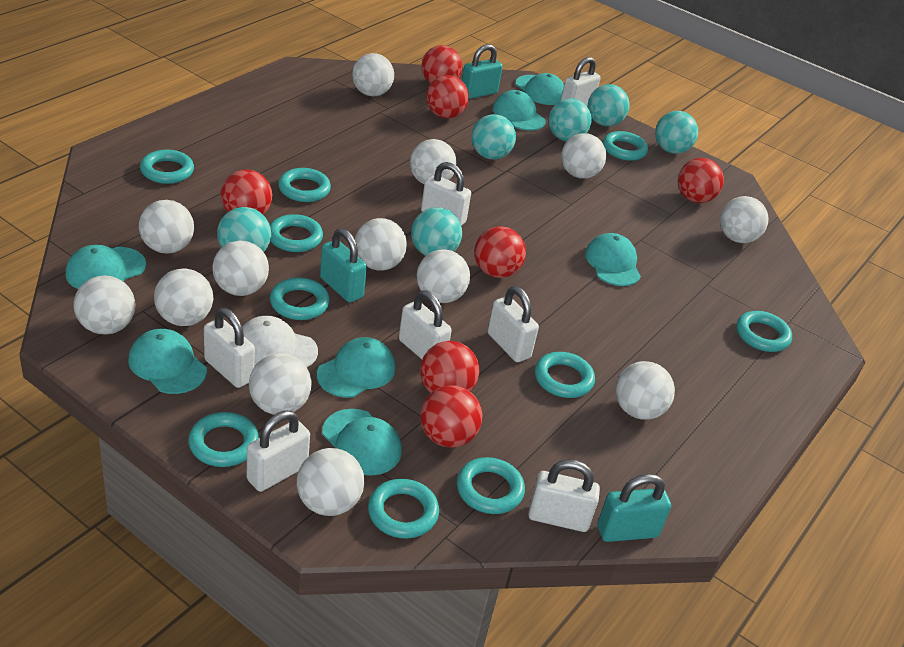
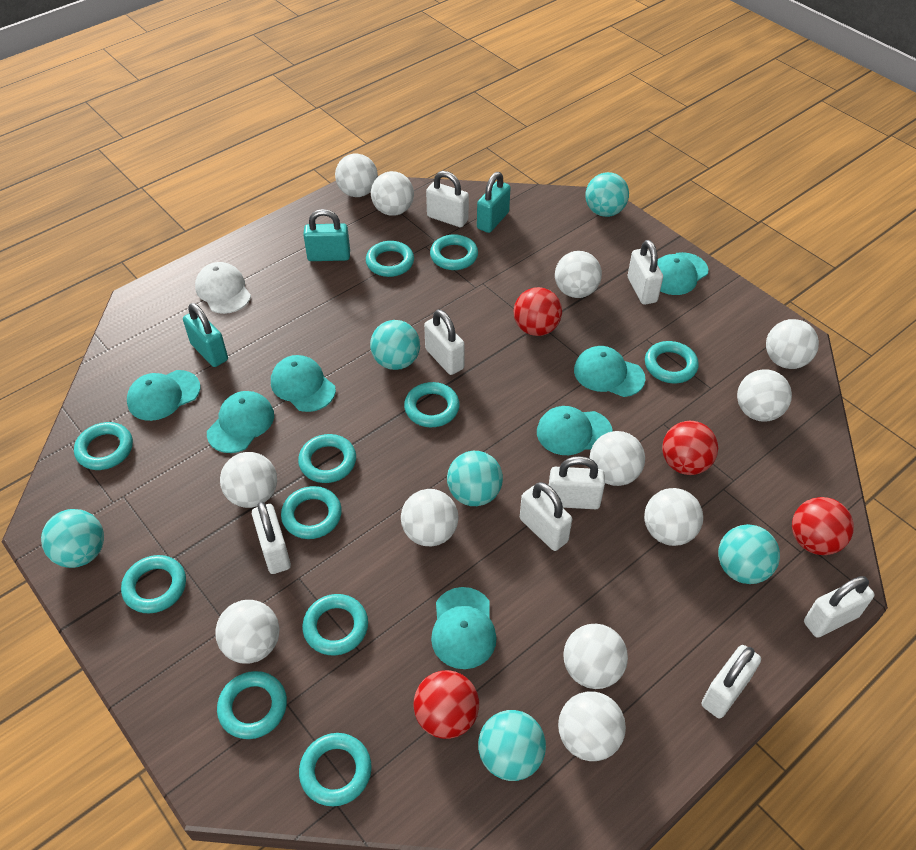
red ball: [221,169,272,215] [420,341,479,393] [420,385,482,448] [421,45,462,84] [426,75,469,119] [474,226,526,278] [678,158,724,203] = 7 -> [413,670,479,739] [514,287,562,336] [662,421,718,475] [792,497,854,555] = 4
turquoise ring: [140,149,194,184] [188,412,259,467] [270,214,323,252] [270,277,330,320] [278,168,331,202] [368,479,439,539] [457,457,525,514] [535,352,595,398] [603,131,648,161] [736,311,792,352] = 10 -> [74,422,133,470] [121,555,186,613] [217,671,287,739] [281,486,342,539] [298,434,356,483] [299,733,372,806] [302,594,368,655] [366,241,414,277] [404,382,460,427] [430,234,478,270] [645,341,699,383] = 11
white ball: [74,276,135,334] [139,200,194,254] [154,269,213,326] [212,241,269,296] [249,353,311,415] [297,448,364,516] [352,53,394,96] [355,218,407,271] [410,139,457,184] [416,249,470,303] [561,133,606,179] [615,361,675,420] [720,196,769,243] = 13 -> [215,600,279,664] [220,452,277,508] [335,154,378,197] [371,171,414,216] [401,489,458,546] [555,251,602,298] [558,691,626,761] [563,624,628,689] [589,431,645,486] [644,488,703,546] [737,369,792,421] [766,319,819,369] = 12
white padlock: [204,308,255,388] [247,411,310,492] [399,290,452,359] [421,162,471,226] [488,286,539,362] [528,459,600,532] [561,57,600,106] = 7 -> [252,502,291,574] [424,310,465,375] [426,171,469,227] [520,482,572,551] [549,456,605,509] [628,240,663,305] [702,645,761,718] [804,576,874,638] = 8

